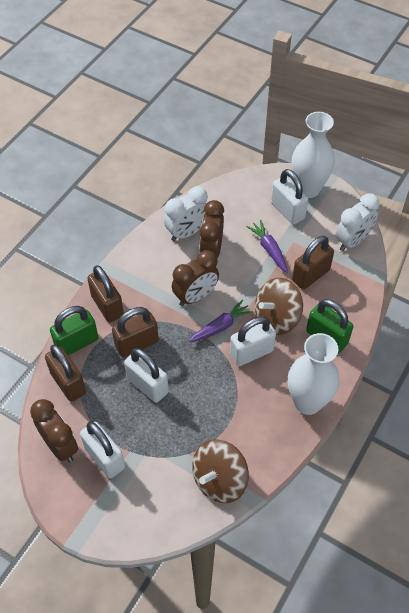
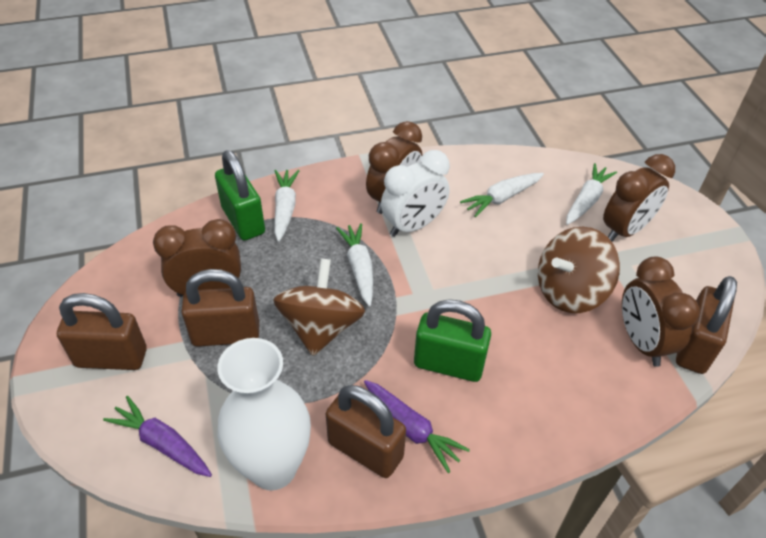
brown clock: [30,399,78,462] [172,250,219,306] [199,200,224,258] = 3 -> [153,219,241,297] [366,121,423,214] [603,154,675,242] [622,257,700,367] = 4
white carrot: none = 0 -> [274,170,299,242] [336,223,373,307] [460,173,544,217] [566,163,617,225] = 4
white clock: [164,186,208,241] [336,193,380,251] = 2 -> [381,150,450,237] = 1
white padlock: [80,422,125,478] [124,348,169,403] [230,316,276,366] [271,169,308,225] = 4 -> none = 0
white vase: [288,333,339,415] [292,112,335,198] = 2 -> [217,338,311,491] = 1

